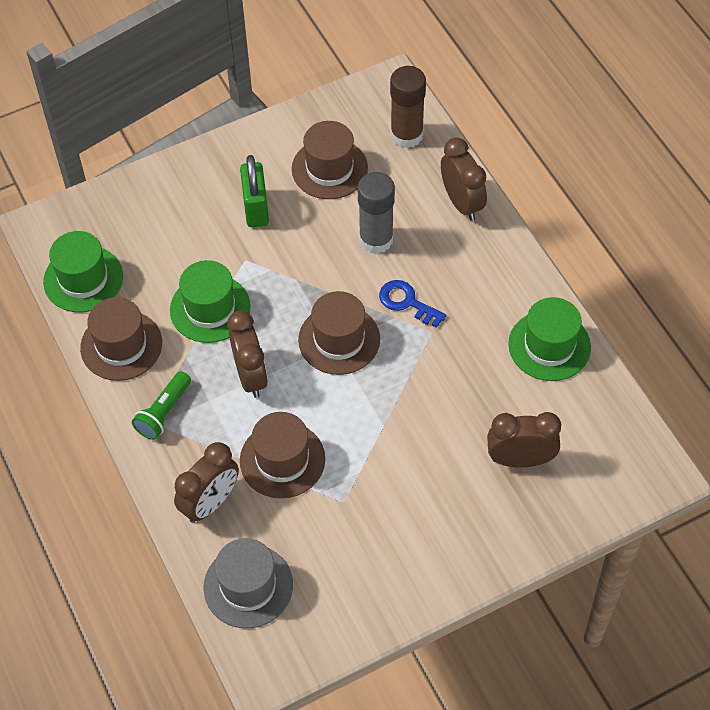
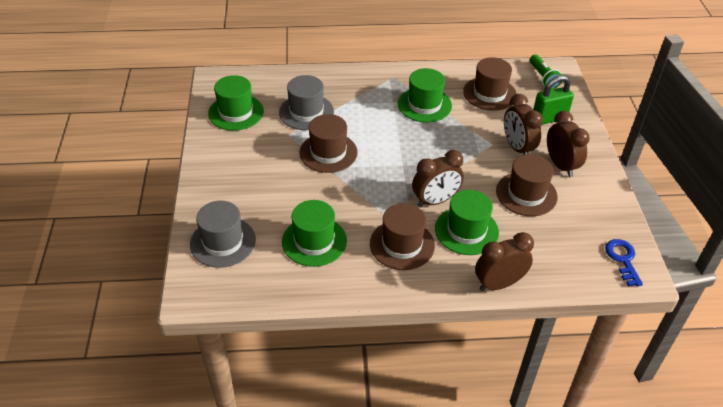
brown glue stick: [390,66,426,148] = 1 -> none = 0
green hat: [43,231,123,313] [170,260,251,343] [508,297,591,381] = 3 -> [208,75,264,131] [282,200,347,267] [398,68,452,123] [435,190,499,255] = 4
grey glue stick: [358,172,395,254] = 1 -> none = 0
grey hat: [203,538,293,628] = 1 -> [190,201,256,268] [279,75,334,130] = 2

